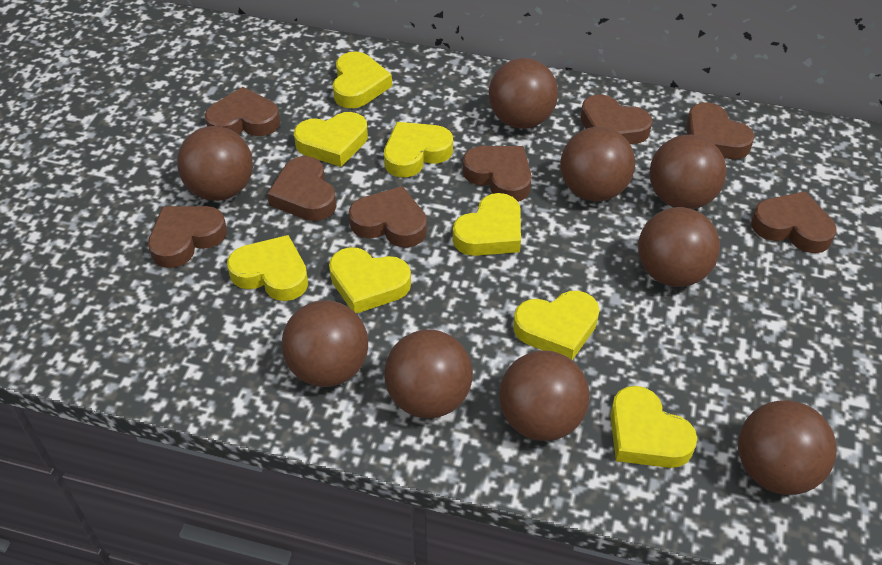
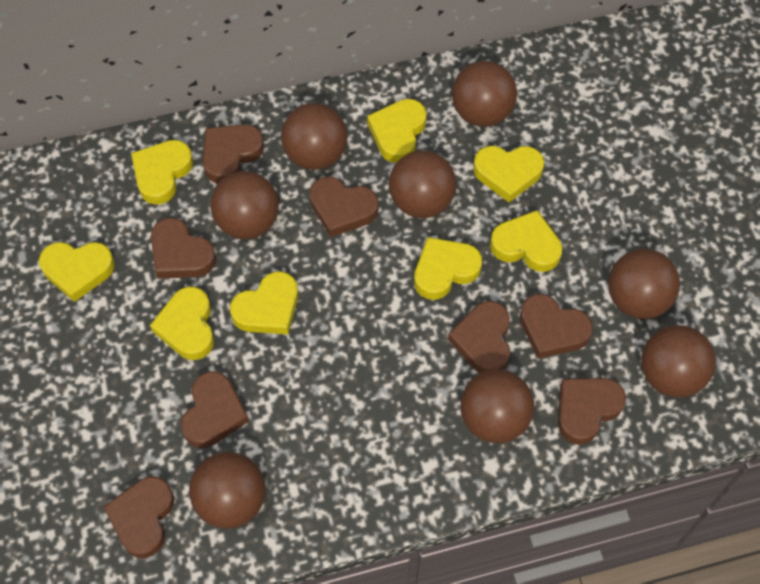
brown ball: [177,126,253,201] [281,300,368,387] [384,329,473,418] [489,58,558,129] [499,350,590,441] [560,126,635,201] [638,207,720,287] [650,135,727,209] [738,400,837,495] = 9 -> [189,452,265,529] [211,171,279,239] [281,103,347,170] [389,150,456,218] [452,61,517,127] [461,369,534,443] [608,249,680,319] [641,325,716,398] = 8

